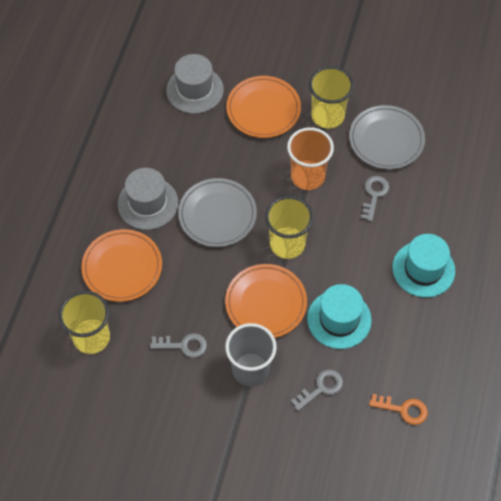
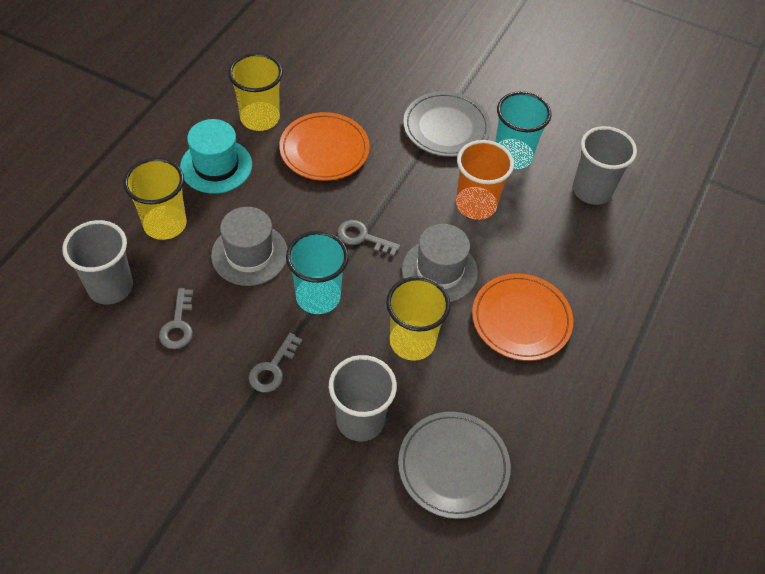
grey cup: [225,323,277,386] = 1 -> [62,220,133,304] [329,355,397,442] [573,126,637,205] = 3
orange key: [369,394,428,425] = 1 -> none = 0
orange plate: [81,229,162,302] [225,264,307,338] [226,76,301,138] = 3 -> [279,112,370,181] [472,273,573,361] = 2
turquoise cup: none = 0 -> [286,231,349,314] [495,91,551,169] = 2
turquoise hat: [307,284,372,349] [392,234,455,297] = 2 -> [180,119,252,194] = 1

